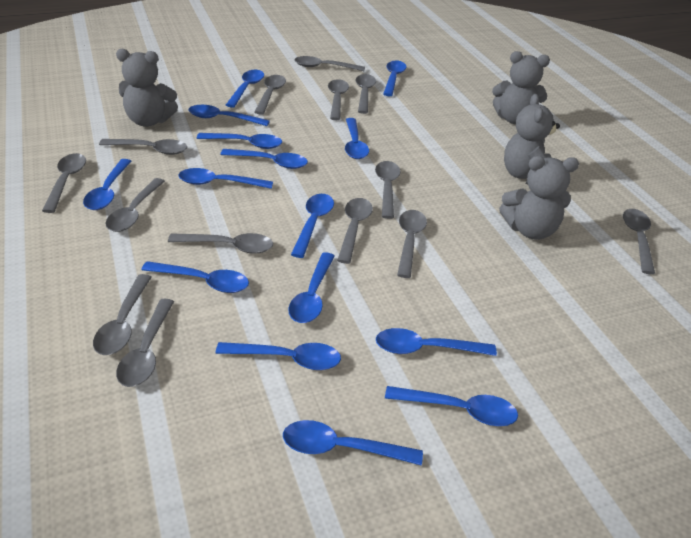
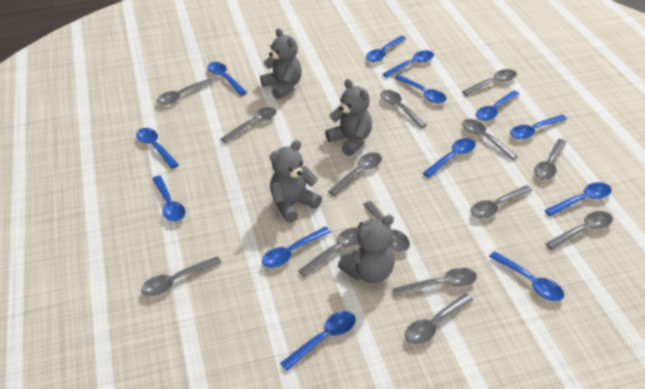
blue spoon: [83,159,131,210] [142,261,249,293] [178,168,273,189] [189,105,270,126] [197,133,282,149] [216,342,341,370] [220,149,308,169] [226,70,264,108] [283,420,423,466] [288,252,335,323] [291,194,334,258] [345,118,369,159] [376,328,497,356] [383,60,407,96] [385,386,518,426] = 15 -> [136,128,179,169] [152,176,185,222] [207,62,247,95] [262,226,331,268] [280,311,356,371] [366,36,406,62] [383,51,434,78] [394,75,447,103] [423,138,476,178] [476,91,520,121] [489,251,564,301] [510,115,567,139] [545,182,612,216] = 13

